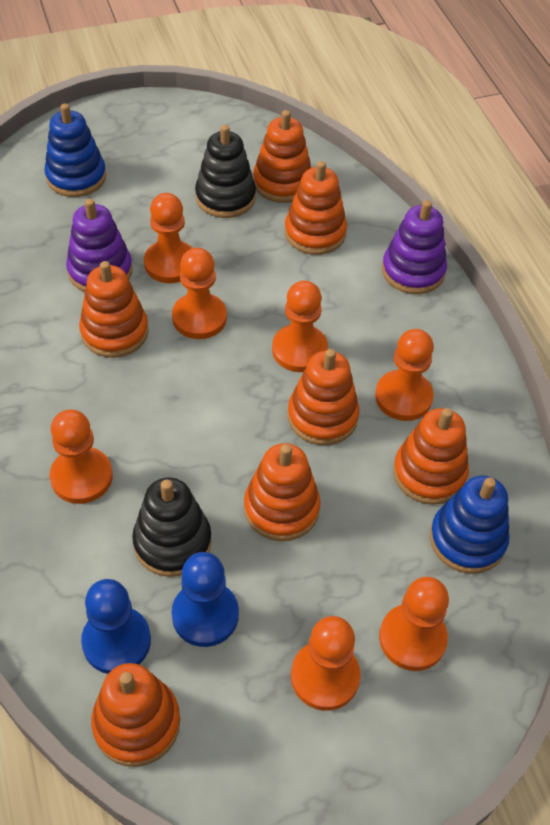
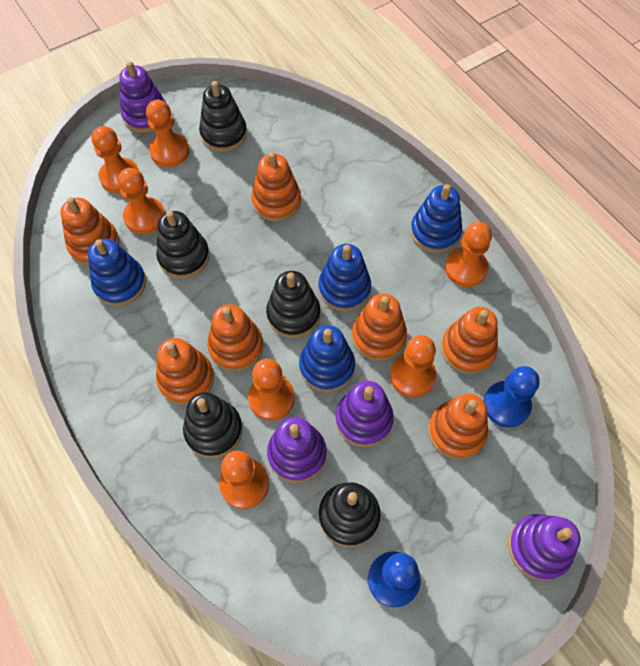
black stacking toy: [132,477,212,577] [195,125,256,218] = 2 -> [156,211,210,279] [183,392,243,458] [199,81,247,152] [266,271,320,338] [319,482,381,547] = 5
blue stacking toy: [44,104,106,197] [430,476,509,574] = 2 -> [88,239,146,306] [299,325,355,392] [318,244,371,311] [410,184,462,253] = 4
purple stacking toy: [66,199,133,292] [382,200,447,294] = 2 -> [119,61,166,133] [267,417,327,483] [336,381,394,447] [508,514,580,581] = 4

